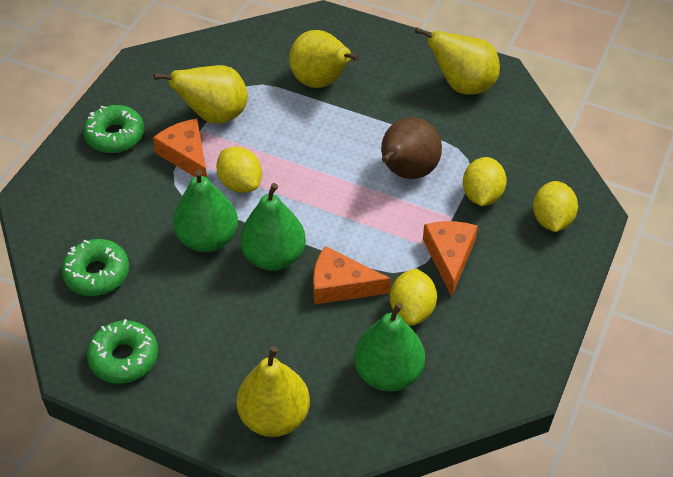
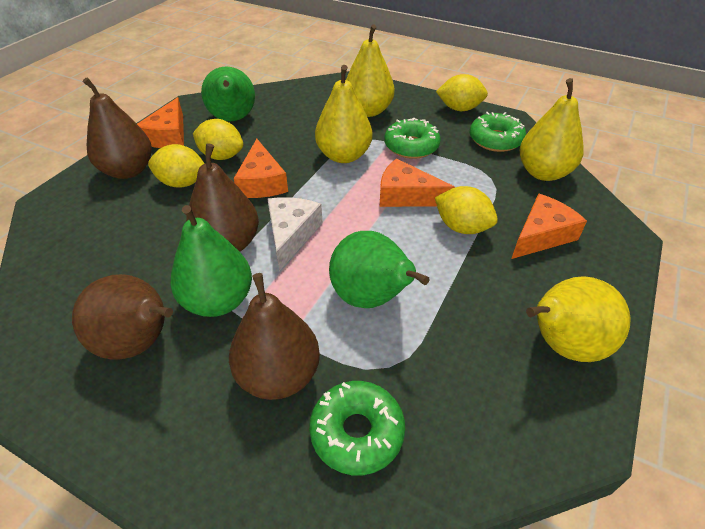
brown pear: [381,117,442,179] = 1 -> [72,274,173,359] [83,78,152,179] [186,143,259,252] [229,273,320,400] = 4
orange cheese: [153,119,207,178] [313,246,391,304] [423,221,478,297] = 3 -> [137,97,184,148] [234,139,288,198] [380,158,455,207] [511,193,587,259] = 4
white cheese: none = 0 -> [268,197,322,271] = 1

